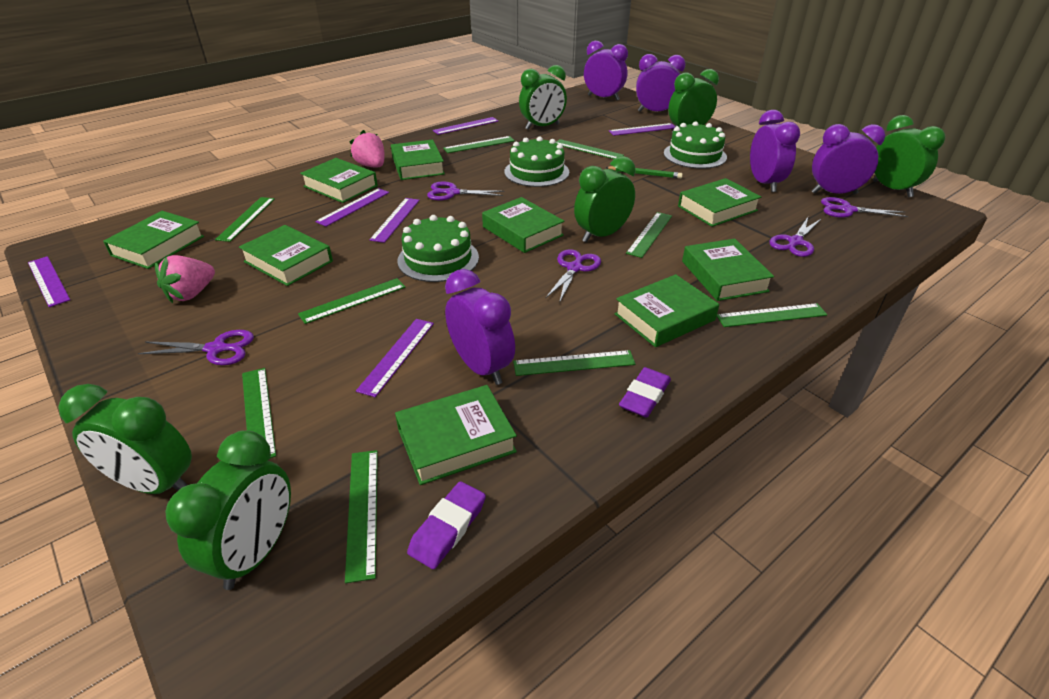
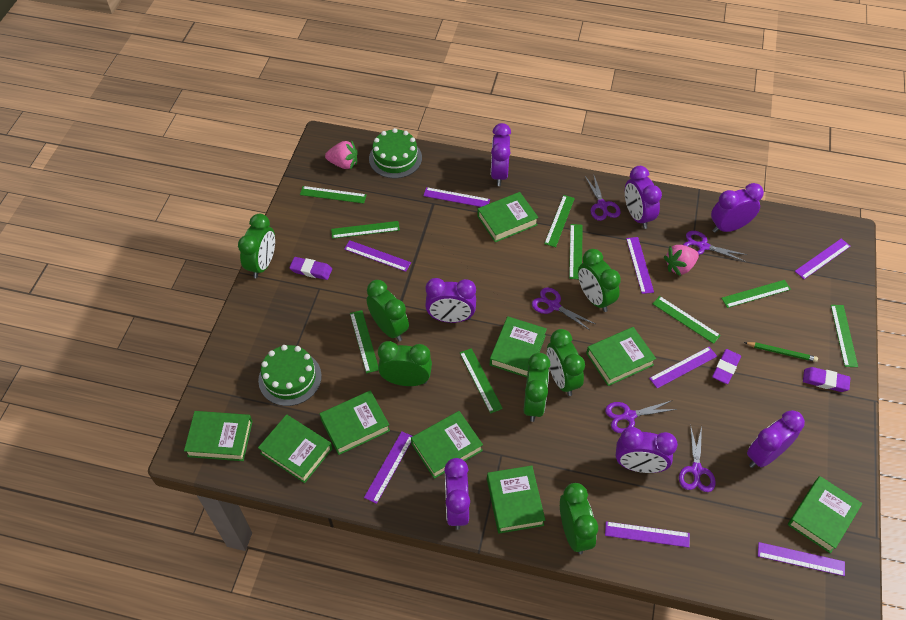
green cake: [397,215,479,282] [504,137,569,187] [664,121,727,169] = 3 -> [258,345,322,406] [369,128,422,178] = 2
green clock: [58,384,192,494] [165,430,291,590] [519,65,567,130] [574,156,636,243] [668,69,719,133] [873,115,946,197] = 6 -> [238,214,275,278] [367,280,409,341] [378,341,432,386] [523,353,550,422] [547,329,585,396] [560,483,598,554] [578,249,621,312] = 7
purple clock: [445,269,515,385] [584,41,628,101] [636,54,686,112] [750,110,800,192] [811,124,885,194] = 5 -> [425,278,476,323] [444,458,470,530] [491,123,511,186] [616,427,678,473] [625,166,662,229] [711,183,764,233] [747,410,805,468] = 7
purple eraser: [407,481,486,569] [619,367,671,417] = 2 -> [289,257,332,280] [712,349,741,384] [803,367,850,392] = 3
purple ruler: [28,256,70,307] [315,188,389,227] [356,319,434,397] [369,198,420,243] [433,117,498,135] [609,123,675,136] = 6 -> [344,240,411,272] [364,431,412,504] [423,187,490,207] [605,521,690,548] [626,237,654,294] [649,347,717,389] [758,542,845,576] [795,239,851,279] = 8

